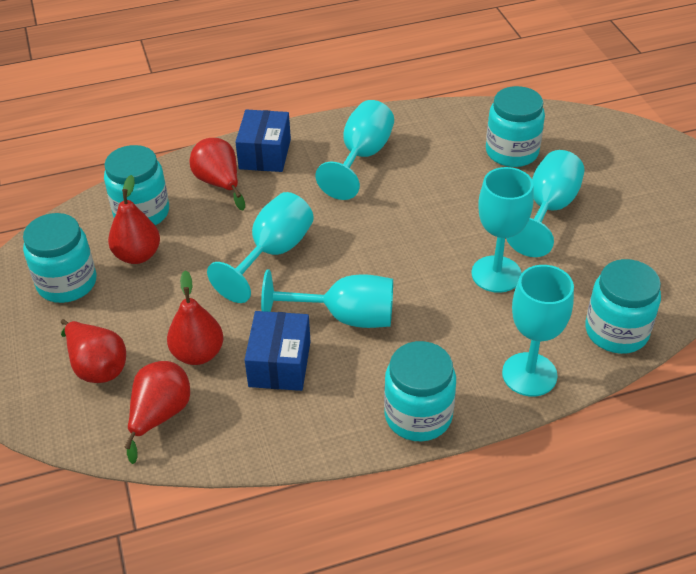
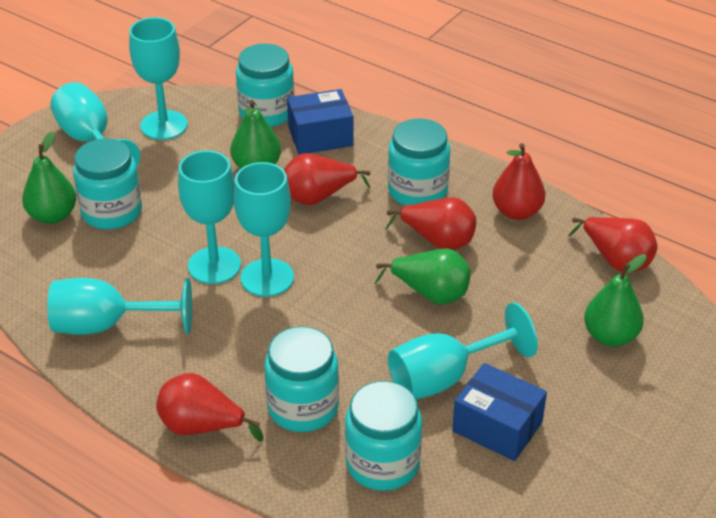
green pear: none = 0 -> [22,131,76,224] [230,100,281,169] [375,248,471,305] [584,254,647,347] = 4

